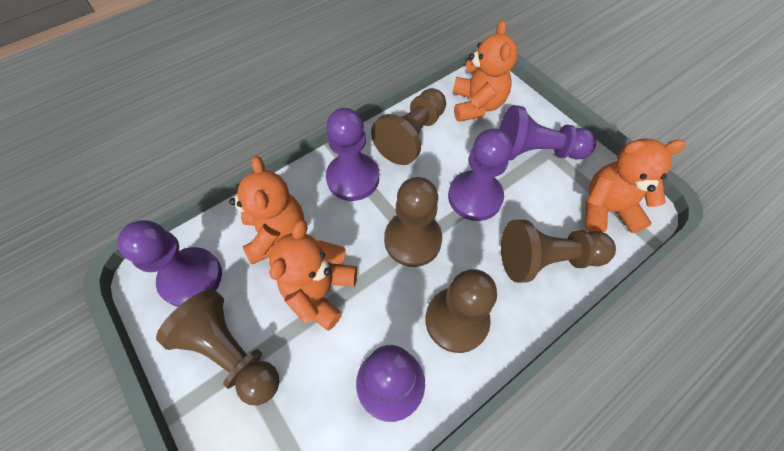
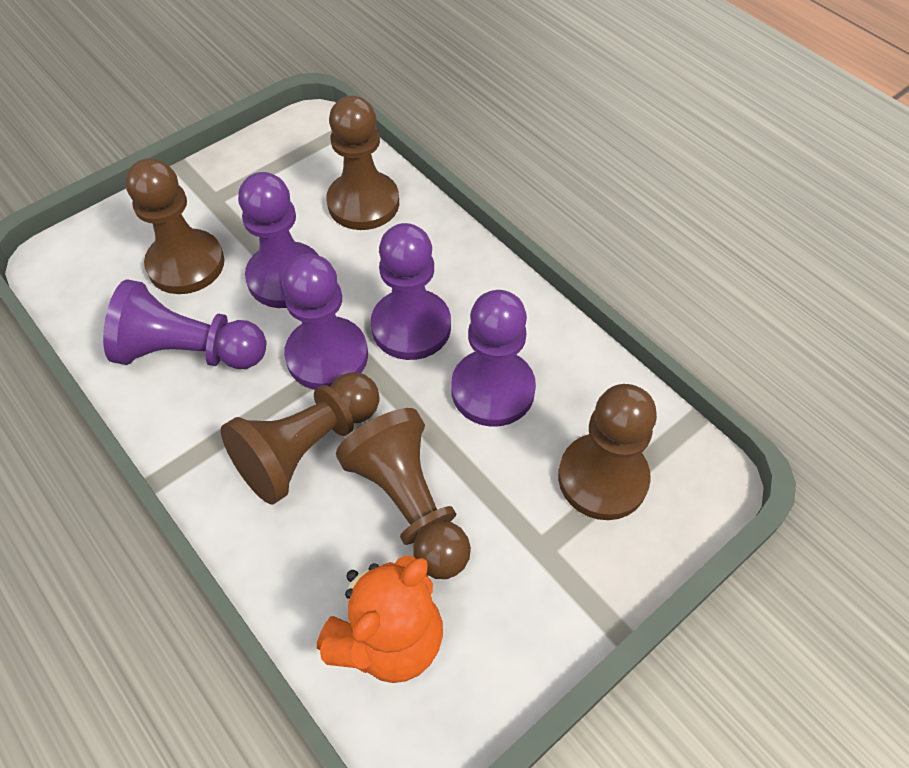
orange teddy bear: [229,156,304,265] [269,220,357,331] [453,20,518,122] [585,138,686,233] = 4 -> [317,555,443,683] = 1

